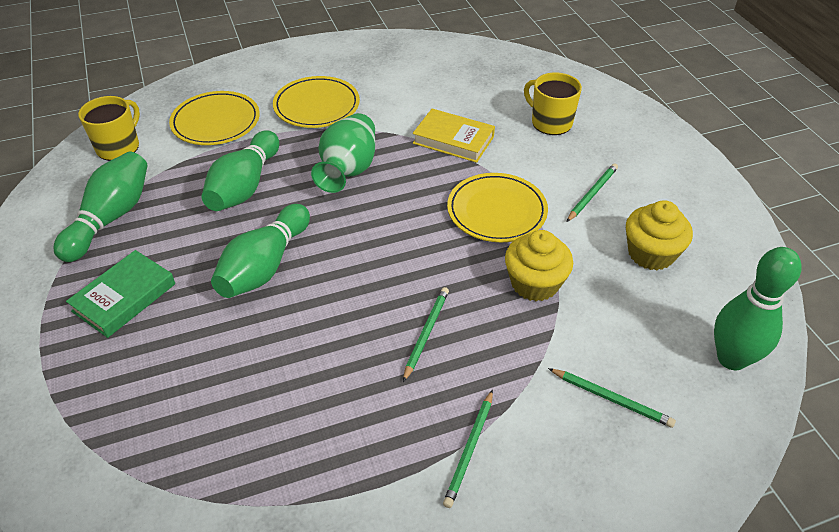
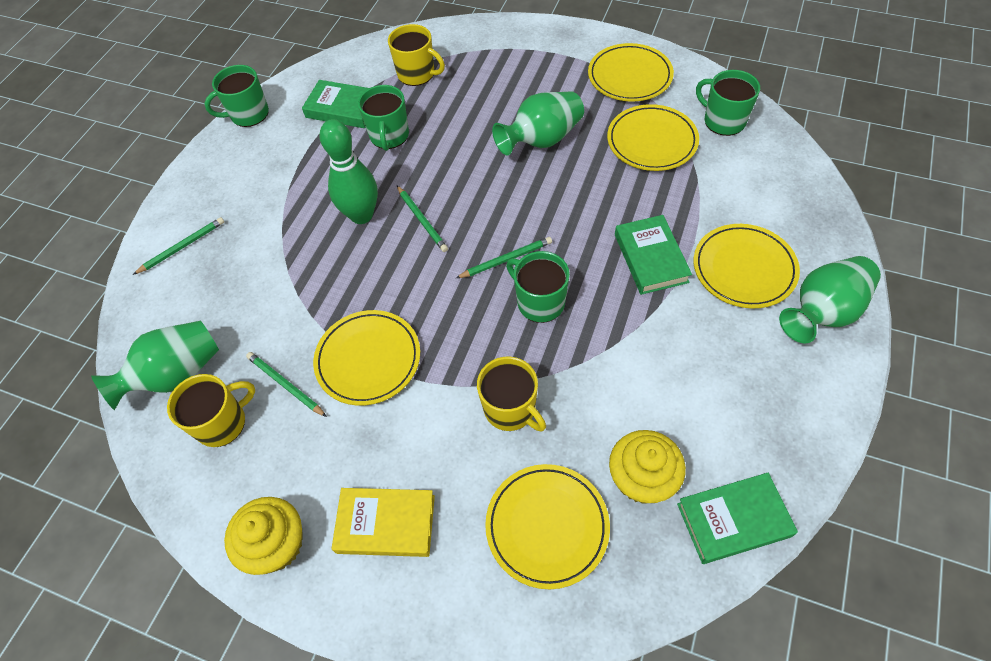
green book: [66,250,175,338] = 1 -> [302,80,369,128] [615,215,692,295] [677,473,798,564] = 3
green bowling pin: [54,151,148,262] [202,131,279,211] [211,204,310,298] [714,247,802,370] = 4 -> [319,119,378,224] = 1
green mug: none = 0 -> [204,65,269,127] [358,85,409,151] [506,251,570,323] [696,70,760,136] = 4
green vase: [311,113,375,193] = 1 -> [91,321,219,410] [492,91,584,155] [779,256,881,343] = 3
yellow mug: [78,96,140,161] [524,72,582,135] = 2 -> [167,374,255,447] [388,24,445,86] [477,357,546,431] = 3
yellow plate: [169,91,260,145] [273,76,360,128] [447,173,548,242] = 3 -> [313,310,420,406] [485,464,610,589] [588,43,674,102] [607,104,699,171] [694,224,800,308] = 5

